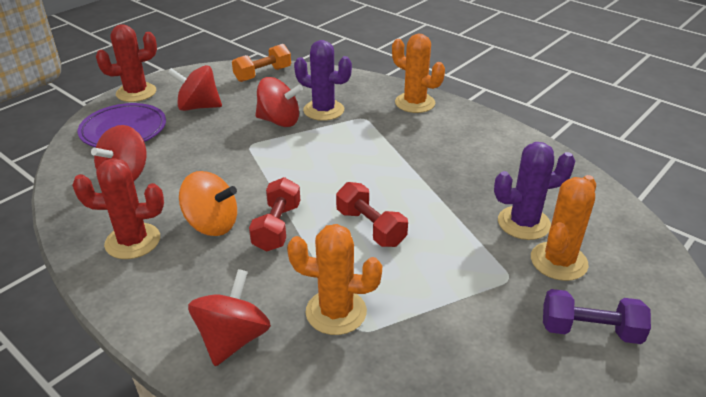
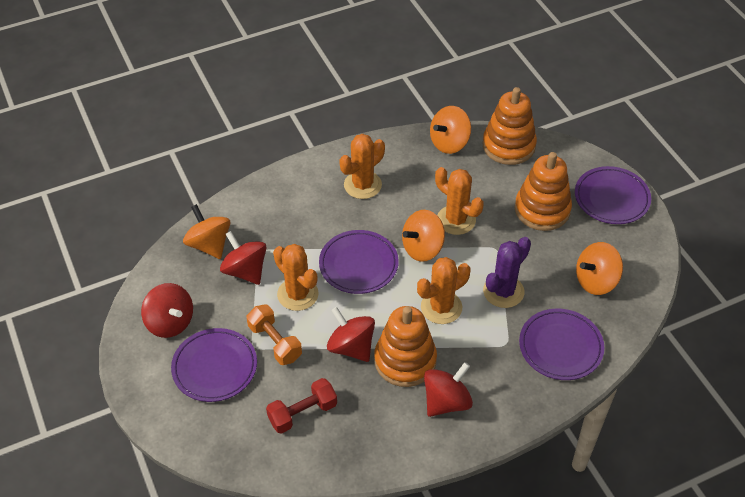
orange cactus: [287,224,382,335] [392,34,445,113] [531,175,596,281] = 3 -> [273,244,319,311] [339,134,385,199] [417,257,470,324] [435,167,484,235] = 4
orange spinning top: [179,171,237,236] = 1 -> [183,204,230,259] [402,210,445,262] [430,106,471,154] [576,242,623,295] = 4
orange stacking toy: none = 0 -> [374,306,437,387] [482,87,537,165] [515,152,572,231] = 3
purple cactus: [294,40,352,121] [494,142,575,240] = 2 -> [483,237,531,308] = 1
purple dumbbell: [543,289,651,344] = 1 -> none = 0
purple plate: [78,103,166,147] = 1 -> [171,328,257,402] [319,230,399,294] [519,308,604,380] [575,166,651,224] = 4
red cactus: [72,158,164,259] [96,24,157,102] = 2 -> none = 0
red dumbbell: [249,177,300,252] [336,182,408,247] = 2 -> [266,378,337,434] = 1

